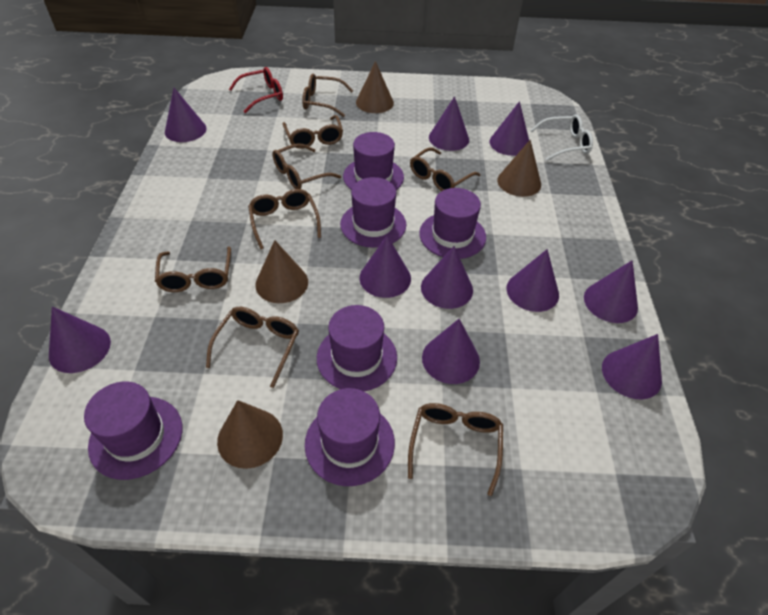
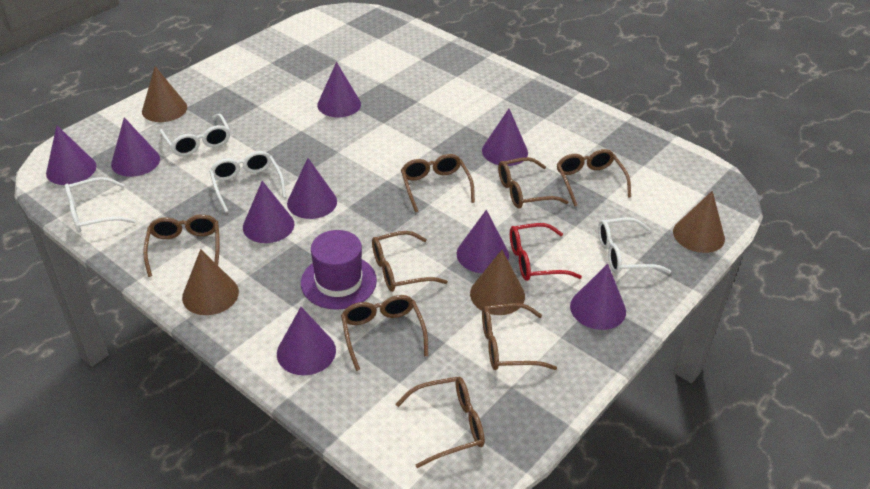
purple cone: [49,306,111,373] [165,88,207,142] [359,236,411,298] [421,246,473,309] [422,319,480,384] [429,96,469,151] [490,101,529,156] [506,249,559,312] [584,260,638,323] [602,334,662,399] = 10 -> [46,125,96,185] [111,117,160,177] [243,181,294,243] [277,307,336,375] [287,158,337,219] [317,62,361,117] [457,210,509,273] [482,109,528,166] [570,264,626,330] = 9
purple hat: [84,382,182,480] [305,388,395,486] [317,305,397,391] [340,177,406,248] [343,132,404,190] [419,188,486,259] = 6 -> [301,230,377,310] = 1
white glasses: [530,114,593,161] = 1 -> [65,177,136,233] [160,114,230,156] [209,151,286,213] [598,218,671,274] = 4

